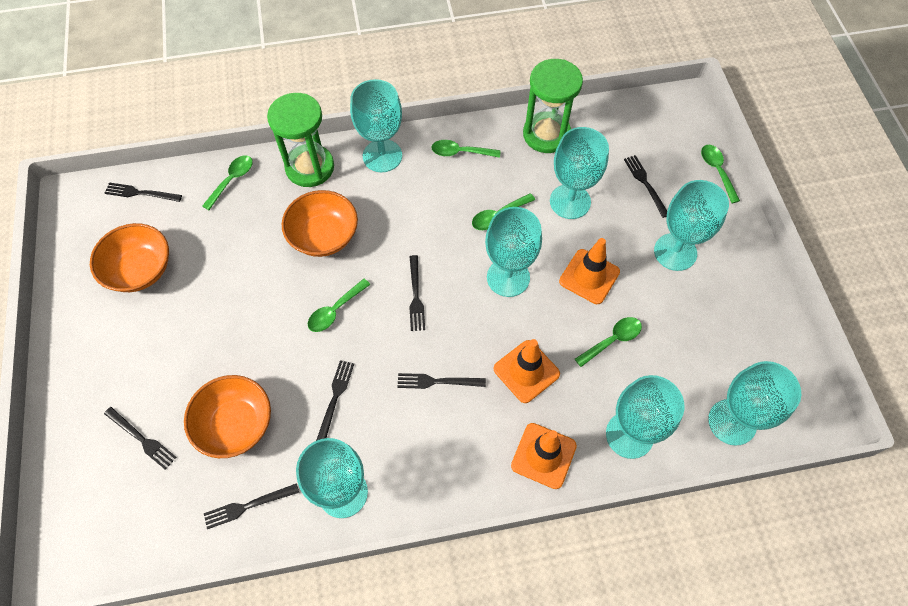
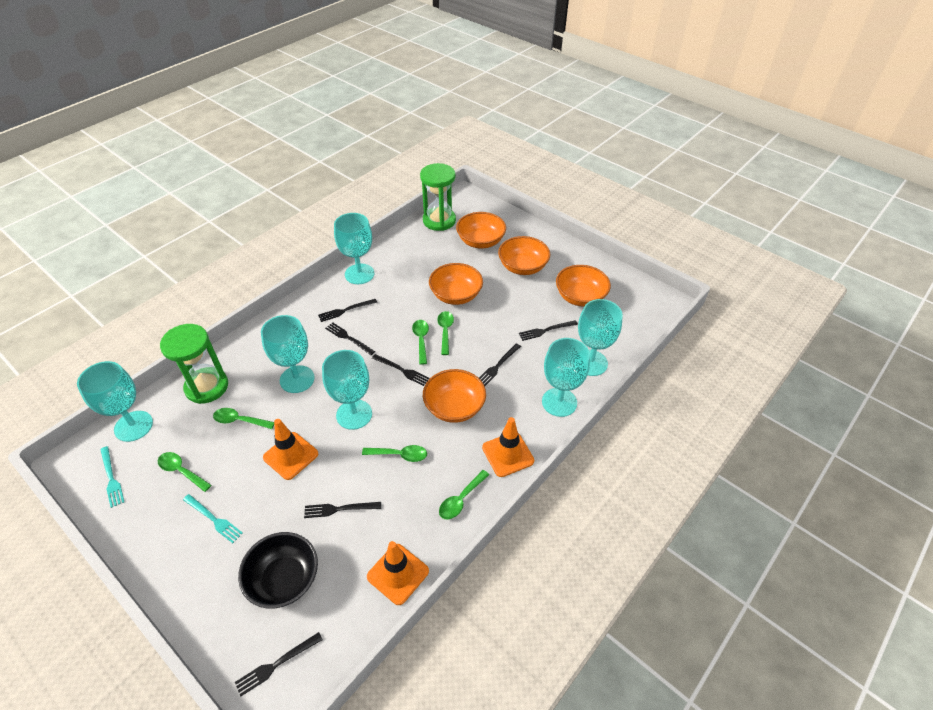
black bowl: none = 0 -> [238,532,318,609] = 1
orange bowl: [90,223,169,292] [184,375,271,458] [282,190,358,257] = 3 -> [423,369,486,423] [429,263,483,305] [456,212,506,248] [498,236,550,275] [556,265,611,307] = 5
turquoise fork: none = 0 -> [100,446,124,508] [183,494,243,543] = 2
turquoise goblet: [296,438,368,518] [350,79,402,172] [485,207,542,297] [550,127,609,219] [606,375,685,459] [654,180,729,271] [708,361,801,446] = 7 -> [77,361,153,442] [261,315,315,393] [322,350,372,430] [334,213,374,284] [542,338,590,417] [578,299,623,376] = 6

